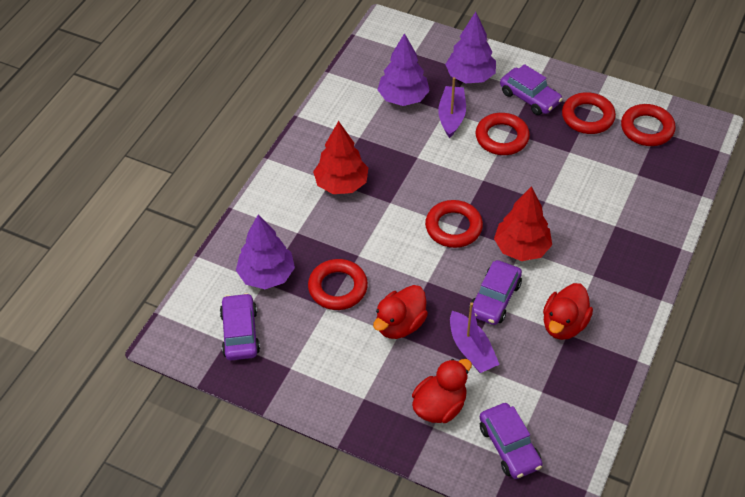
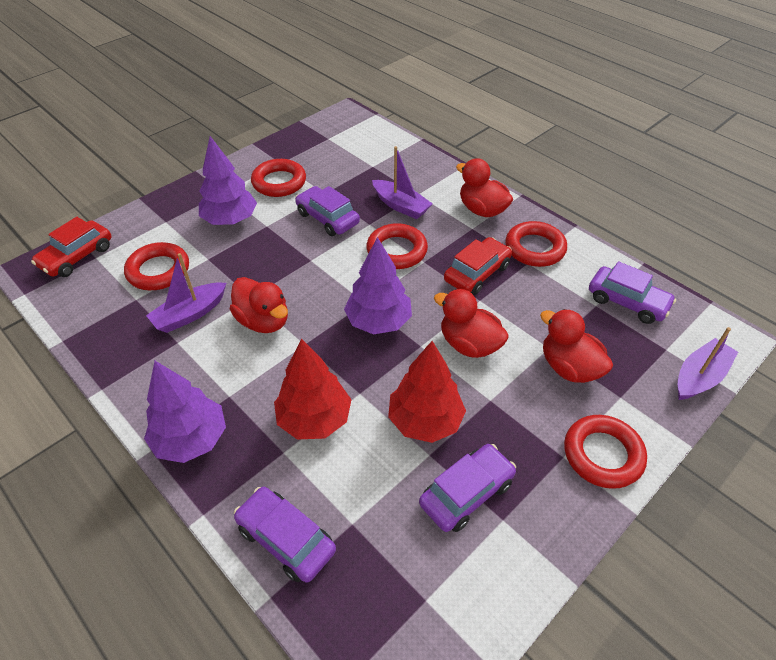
purple boat: [438,77,466,138] [450,302,500,373] = 2 -> [146,253,226,333] [372,146,433,219] [678,327,738,400] = 3
red car: none = 0 -> [31,217,111,277] [444,237,512,295] = 2
red duck: [373,285,428,339] [412,359,472,423] [543,283,593,340] = 3 -> [230,277,288,333] [434,289,509,358] [456,158,513,217] [540,309,613,383] = 4

